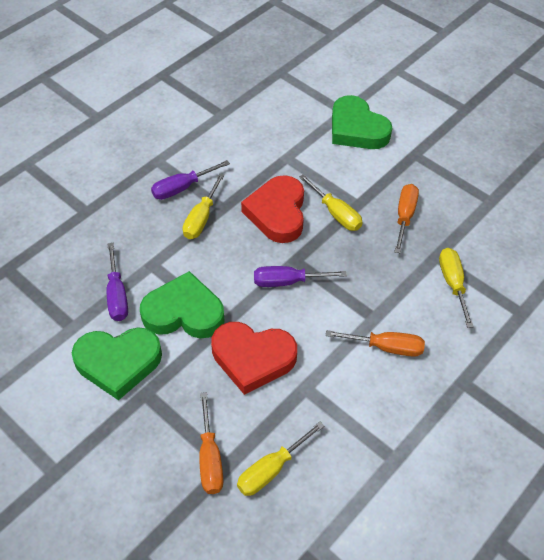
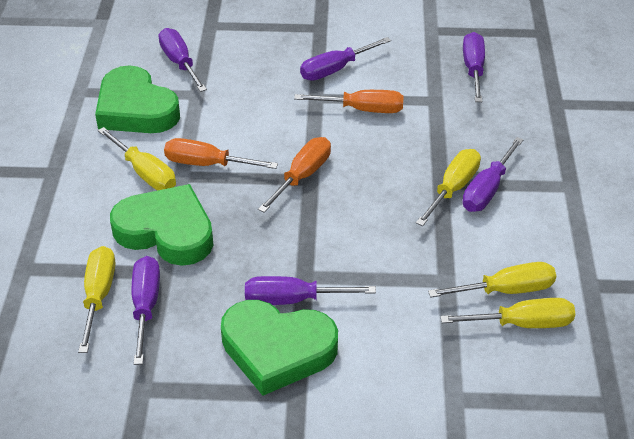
purple screwdriver: [107,243,128,321] [151,160,230,200] [254,266,347,287] = 3 -> [132,256,160,365] [158,28,207,92] [245,276,376,305] [300,37,391,81] [462,137,524,212] [463,32,485,102] = 6
red heart: [211,322,297,395] [241,175,304,243] = 2 -> none = 0
yellow screwdriver: [183,173,225,239] [237,421,324,496] [299,174,363,231] [439,248,474,328] = 4 -> [78,246,115,353] [98,127,176,190] [416,149,481,226] [428,262,556,298] [440,298,575,328] = 5

